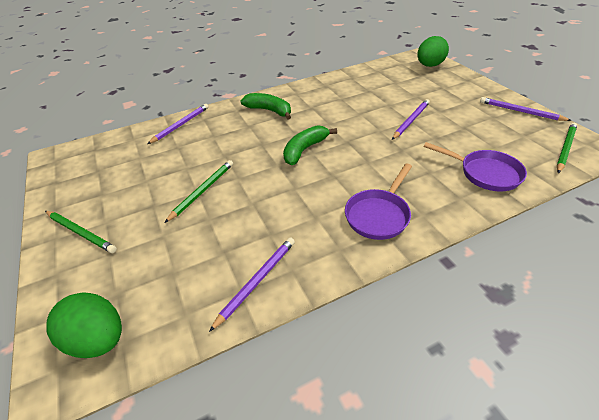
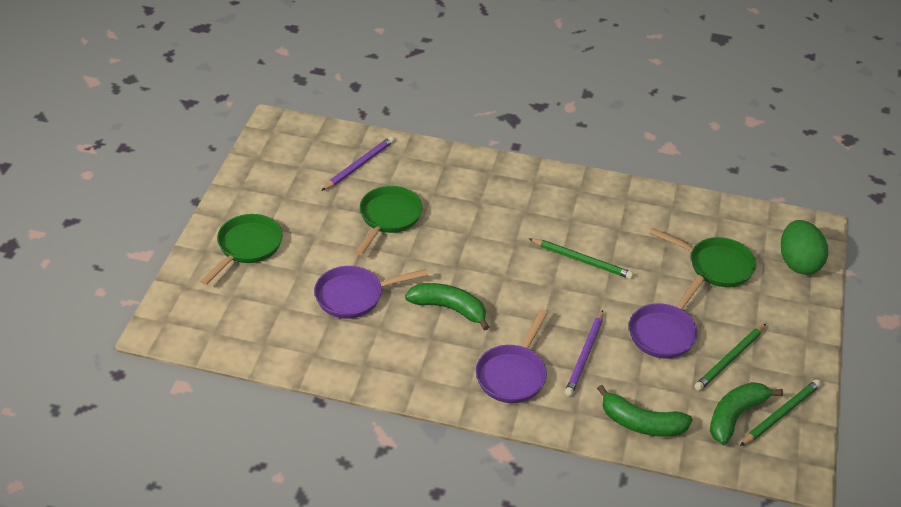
green banana: [241,93,291,120] [283,125,337,165] = 2 -> [405,283,489,331] [597,385,693,437] [710,382,783,445] = 3
green egg: [46,292,122,358] [417,36,449,67] = 2 -> [781,220,828,275] = 1
green pan: none = 0 -> [200,214,282,285] [355,186,423,255] [649,228,756,287] = 3
purple pan: [345,164,412,240] [424,142,527,192] = 2 -> [314,266,428,319] [476,310,547,403] [629,275,704,359] = 3
purple pencil: [147,104,209,144] [209,237,295,332] [392,99,430,140] [480,97,572,121] = 4 -> [321,136,394,191] [565,310,603,397] = 2

